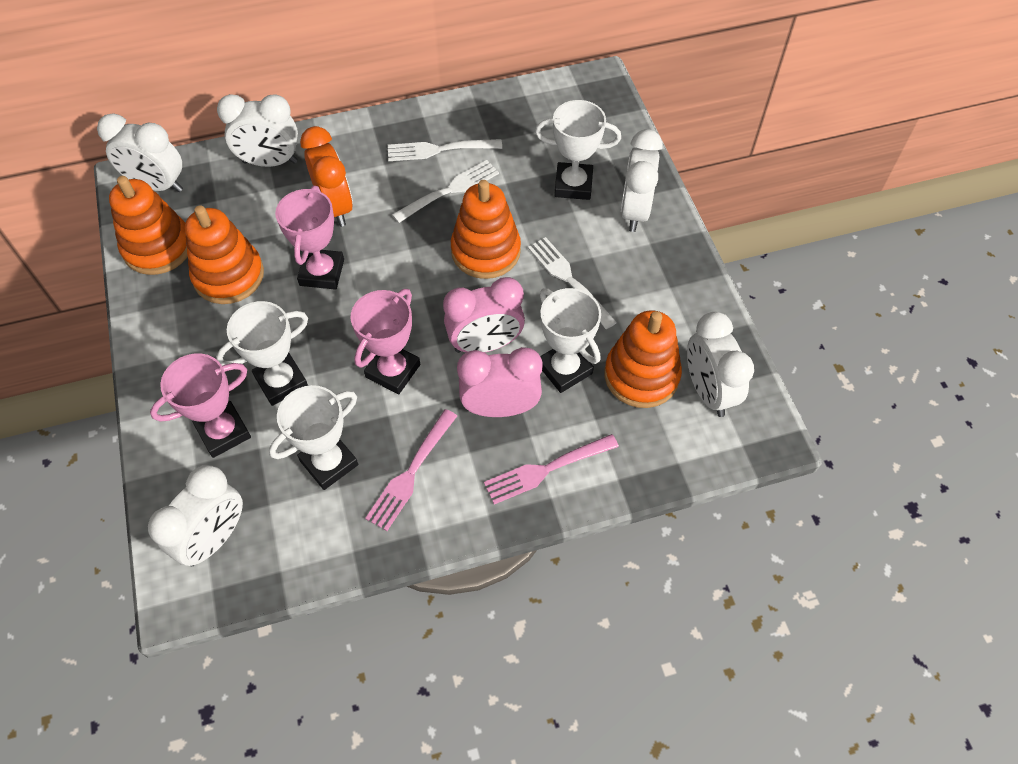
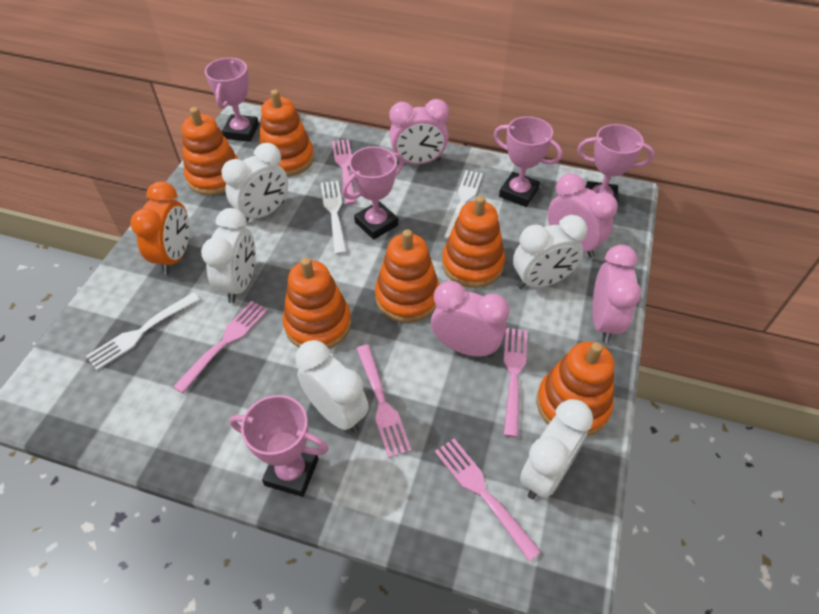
orange stacking toy: [109,176,188,275] [185,205,264,304] [451,180,521,279] [605,310,682,408] = 4 -> [182,107,238,195] [259,89,314,177] [283,257,351,349] [375,229,439,323] [442,196,505,288] [537,342,614,436] = 6
pink clock: [443,277,525,353] [457,347,543,417] = 2 -> [389,99,449,165] [431,281,509,358] [548,173,618,258] [592,245,641,343] = 4
pink fork: [365,409,457,531] [484,434,619,504] = 2 -> [173,301,268,393] [332,139,356,205] [356,345,412,458] [435,438,541,561] [503,328,527,437] = 5
pink trophy: [150,353,251,458] [275,186,344,290] [351,289,420,394] = 3 -> [205,58,259,142] [229,395,329,497] [342,146,404,240] [494,116,563,207] [577,124,654,203] = 5
white trophy: [216,301,308,406] [269,385,358,490] [535,100,621,200] [540,288,601,393] = 4 -> none = 0

